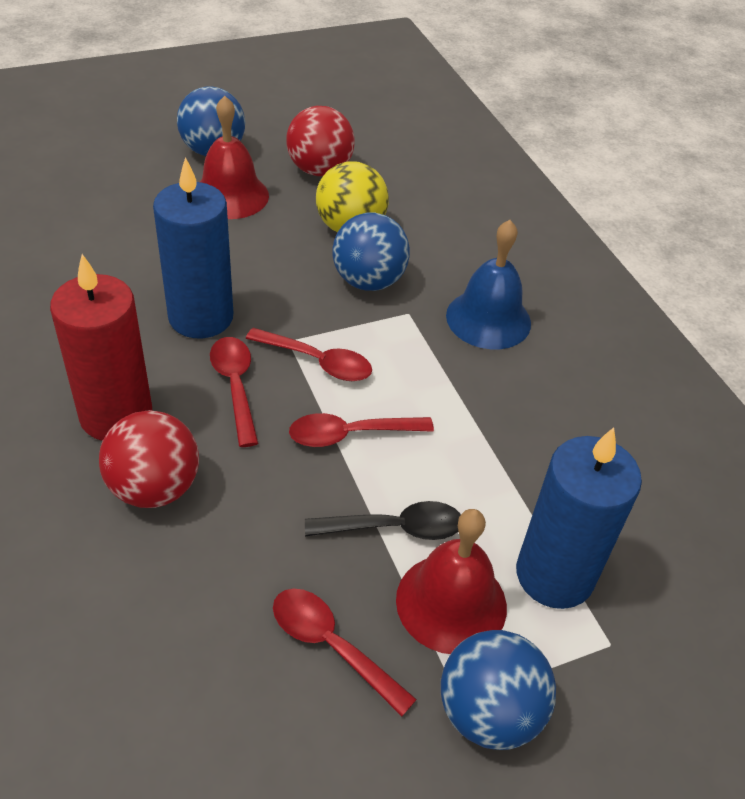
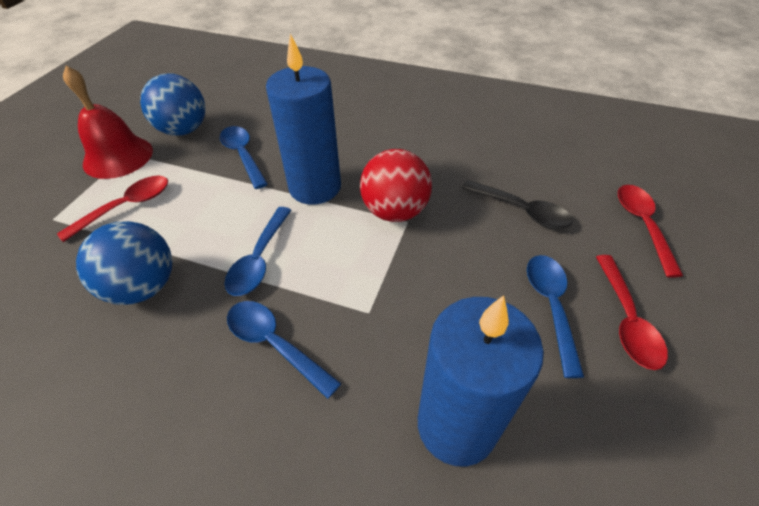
blue ball: [177,86,245,156] [332,213,410,291] [441,630,556,750] = 3 -> [76,221,172,305] [140,74,205,136] = 2
blue bell: [446,220,531,349] = 1 -> none = 0
blue spoon: none = 0 -> [220,126,268,189] [225,207,291,296] [227,301,341,399] [527,255,584,378] = 4
red ball: [99,410,199,508] [286,106,355,176] = 2 -> [360,149,432,222] = 1
red bell: [200,96,269,219] [396,509,507,654] = 2 -> [63,66,153,179] = 1
red candle: [50,254,152,441] = 1 -> none = 0
red spoon: [210,337,259,447] [246,328,372,381] [273,589,417,716] [289,413,434,447] = 4 -> [57,176,168,242] [596,255,668,370] [618,185,683,278] = 3
yellow ball: [316,161,389,232] = 1 -> none = 0

